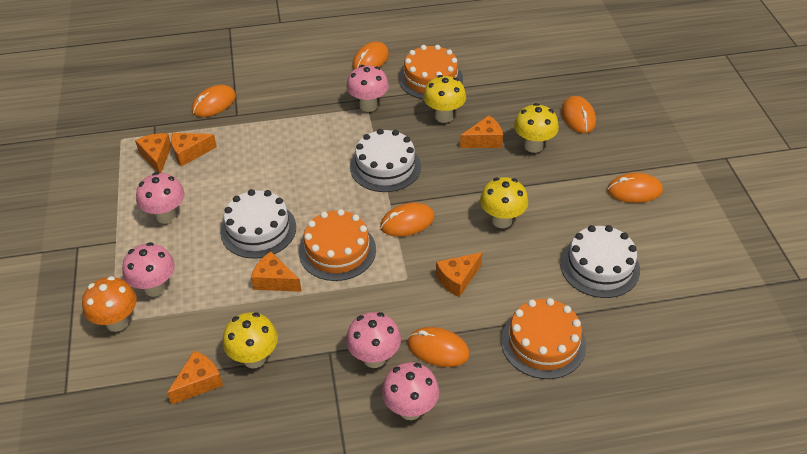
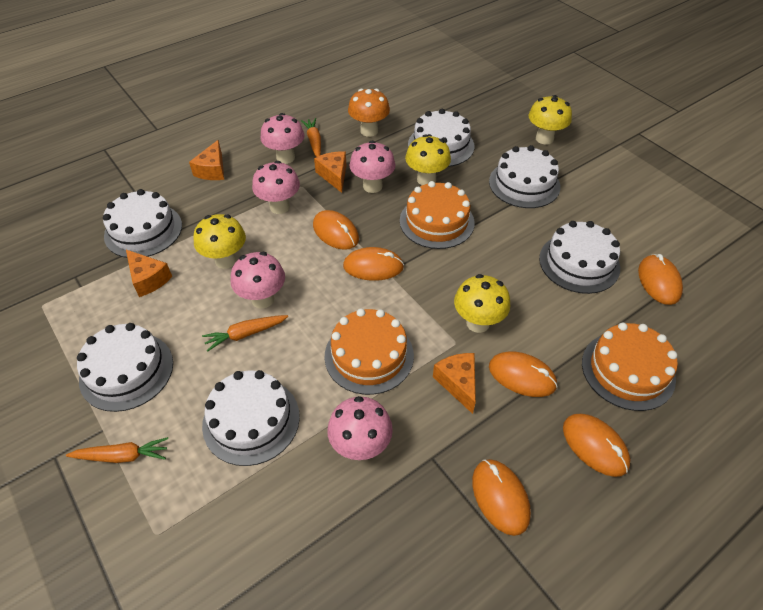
orange carrot: none = 0 -> [66,437,168,463] [202,315,288,352] [301,118,321,157] = 3
orange cheese: [135,133,172,173] [167,350,223,405] [171,133,217,167] [251,252,302,292] [436,252,482,297] [460,115,503,148] = 6 -> [126,250,172,297] [189,140,224,180] [314,151,346,193] [433,353,476,414] = 4
white cake: [220,189,296,259] [350,129,421,192] [560,225,640,298] = 3 -> [77,323,173,412] [103,189,182,258] [202,370,300,466] [408,109,474,167] [489,145,561,208] [539,221,620,294] = 6

